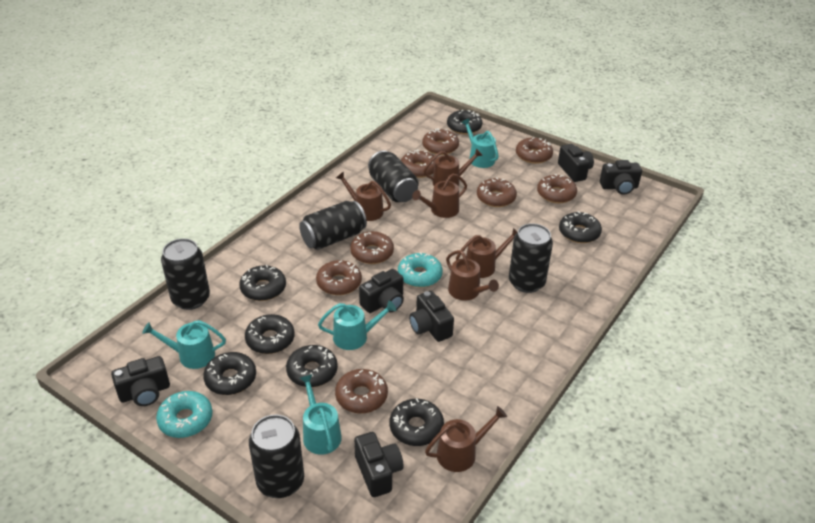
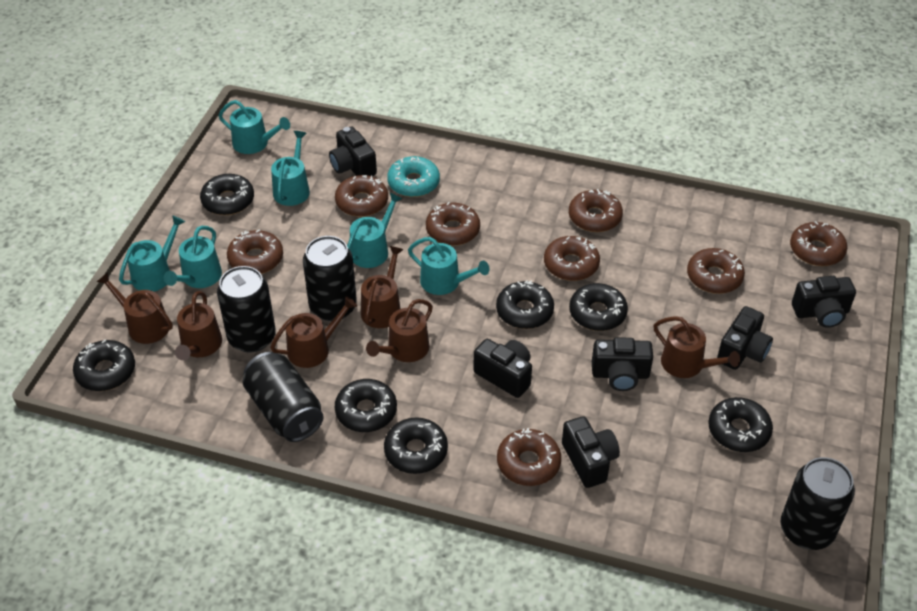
black can: [161,238,210,310] [249,414,304,498] [299,201,367,250] [368,150,418,202] [509,223,553,293] = 5 -> [217,266,276,353] [242,352,324,442] [303,236,357,321] [780,457,855,550] = 4
turquoise donut: [156,391,213,438] [398,252,443,287] = 2 -> [387,156,440,197] = 1
turquoise watering can: [142,320,226,369] [300,374,342,455] [318,301,396,350] [461,118,499,168] = 4 -> [119,215,185,292] [164,226,222,288] [218,100,290,154] [271,131,310,206] [347,193,403,268] [408,237,489,295] = 6

